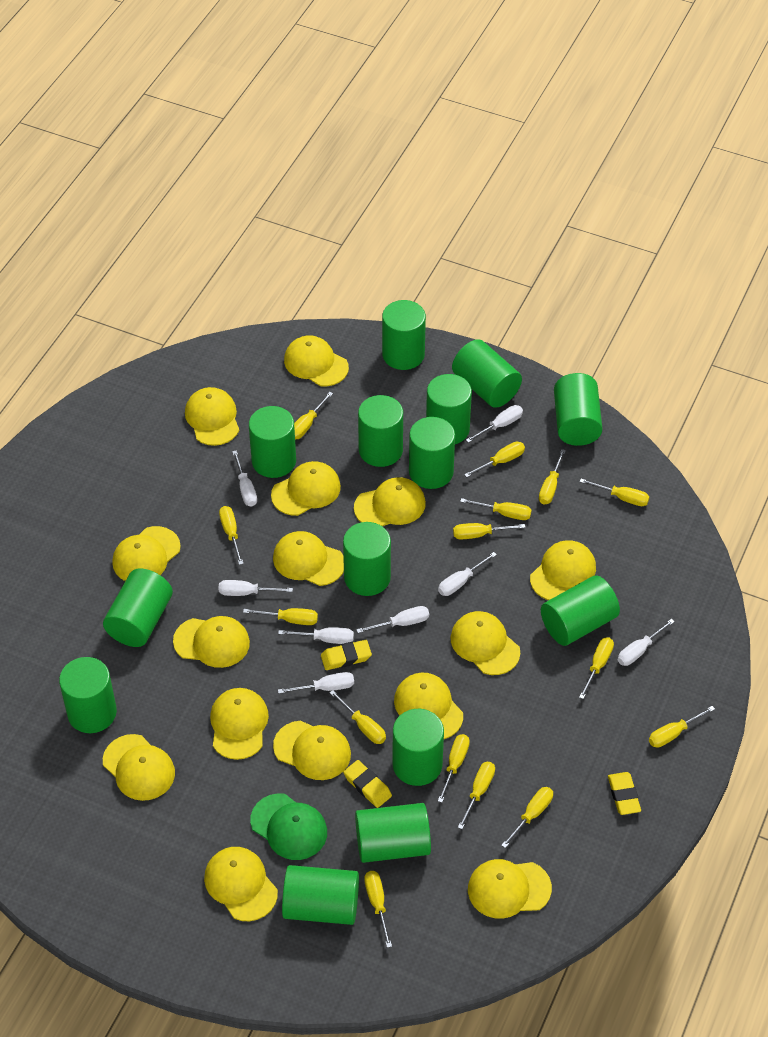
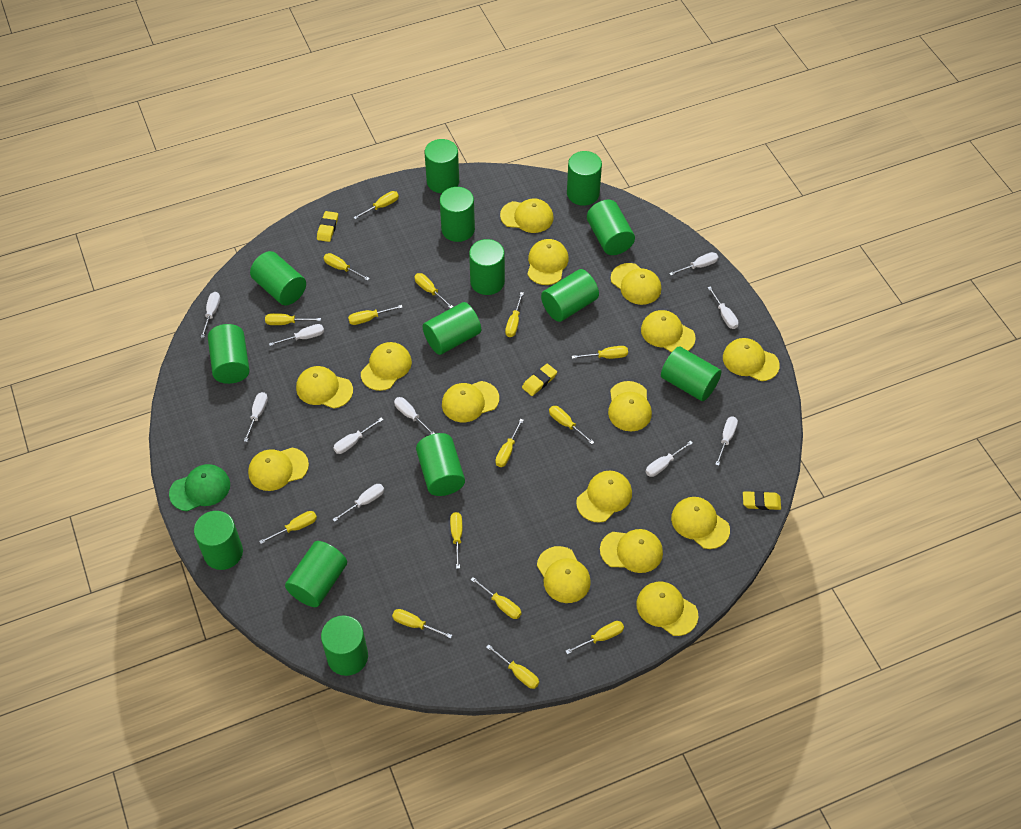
white screwdriver: [219,580,293,596] [232,450,257,507] [278,627,354,644] [278,672,354,694] [356,606,429,633] [438,552,497,596] [466,405,523,443] [618,619,675,666] = 8 -> [201,292,220,338] [244,392,268,442] [269,324,324,346] [332,484,384,522] [333,418,383,454] [394,397,435,434] [646,441,693,477] [669,252,718,276] [707,286,739,329] [715,417,738,466] = 10

